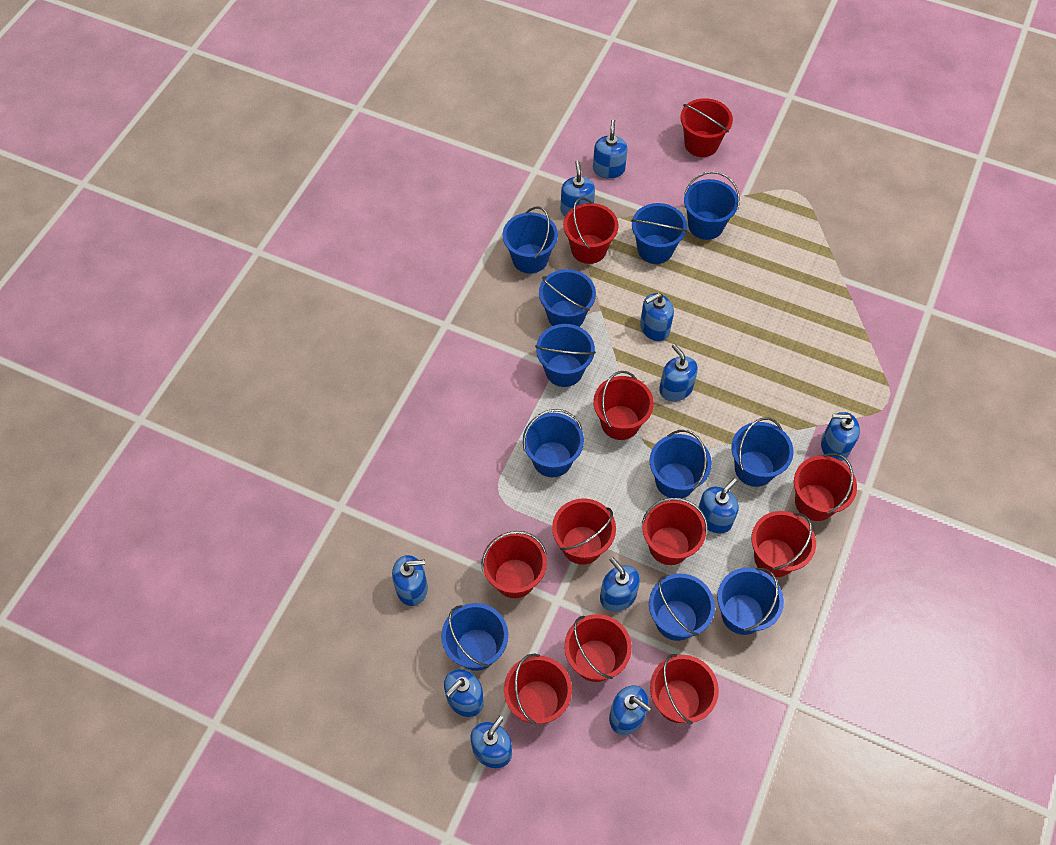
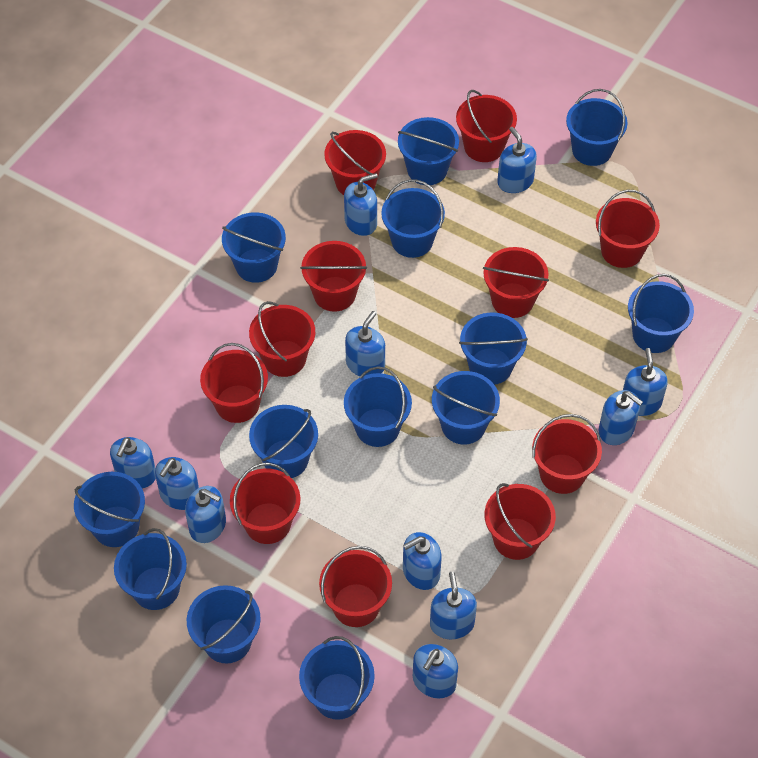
blue bucket: [441,603,508,671] [503,206,558,274] [523,409,584,477] [535,324,596,387] [539,269,596,327] [631,203,687,264] [649,430,712,498] [649,574,715,641] [684,171,740,240] [717,568,784,635] [732,417,794,487] = 11 -> [74,472,145,547] [114,528,187,610] [187,585,261,664] [222,212,286,283] [249,405,318,478] [299,636,375,720] [344,366,412,447] [381,179,445,258] [398,117,459,185] [432,371,500,445] [459,313,528,385] [566,89,627,166] [628,274,694,353] = 13

